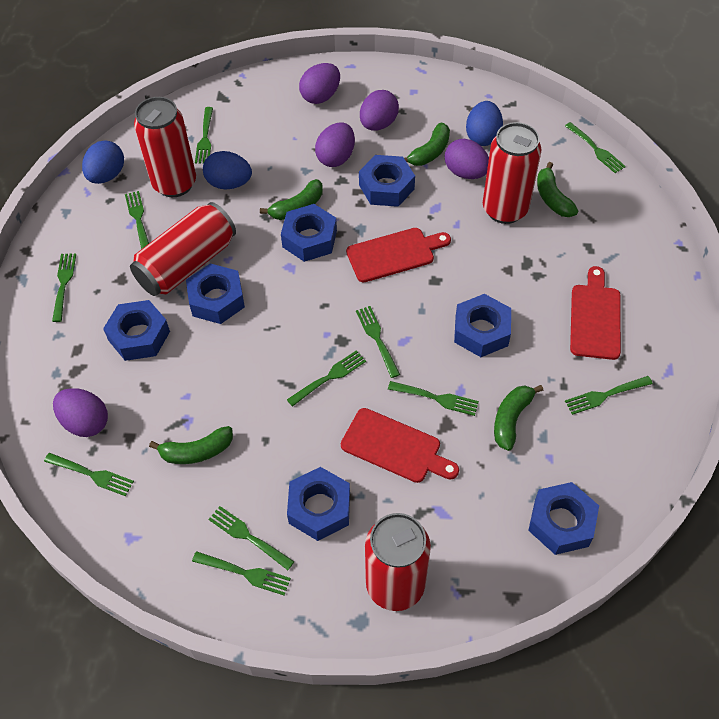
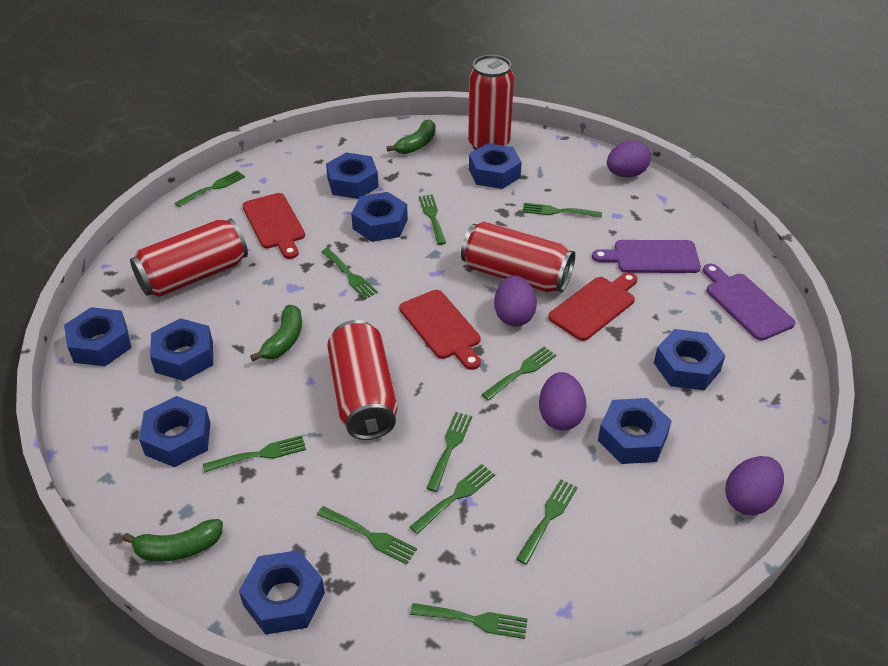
blue egg: [82,140,124,184] [203,151,252,189] [466,101,503,146] = 3 -> none = 0
blue nut: [103,300,170,361] [186,263,245,324] [281,204,337,262] [287,467,350,541] [359,155,415,207] [454,294,511,357] [528,482,599,555] = 7 -> [64,307,131,366] [139,396,210,467] [150,318,213,381] [239,550,325,635] [326,152,379,199] [351,192,408,242] [469,143,522,189] [598,398,672,464] [654,329,726,390] = 9
green banana: [149,426,233,464] [260,179,323,220] [404,123,450,166] [494,385,543,451] [537,162,578,217] = 5 -> [123,519,223,562] [250,305,302,361] [387,119,436,154] = 3
purple cutting board: none = 0 -> [592,240,701,273] [703,264,796,341] = 2
purple egg: [53,388,108,437] [299,63,340,104] [315,123,355,167] [360,90,399,131] [445,139,489,179] = 5 -> [494,275,537,327] [539,372,586,431] [607,140,651,177] [725,456,784,515] = 4

